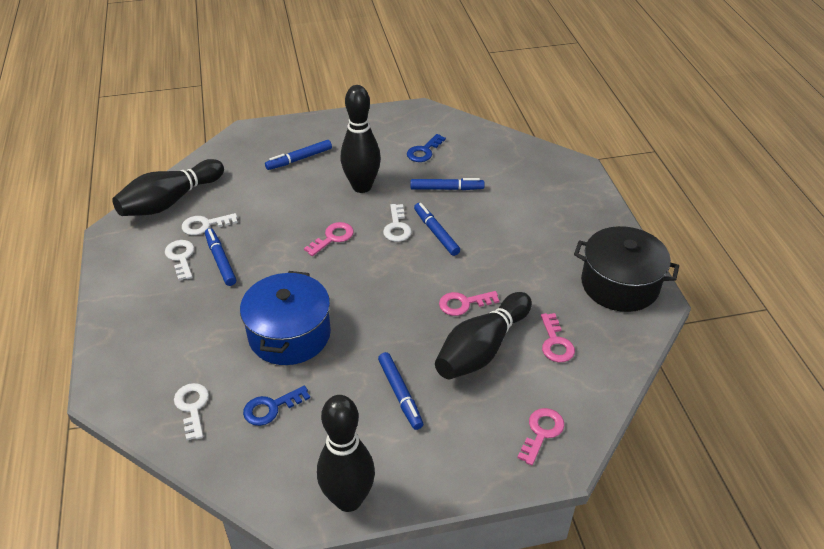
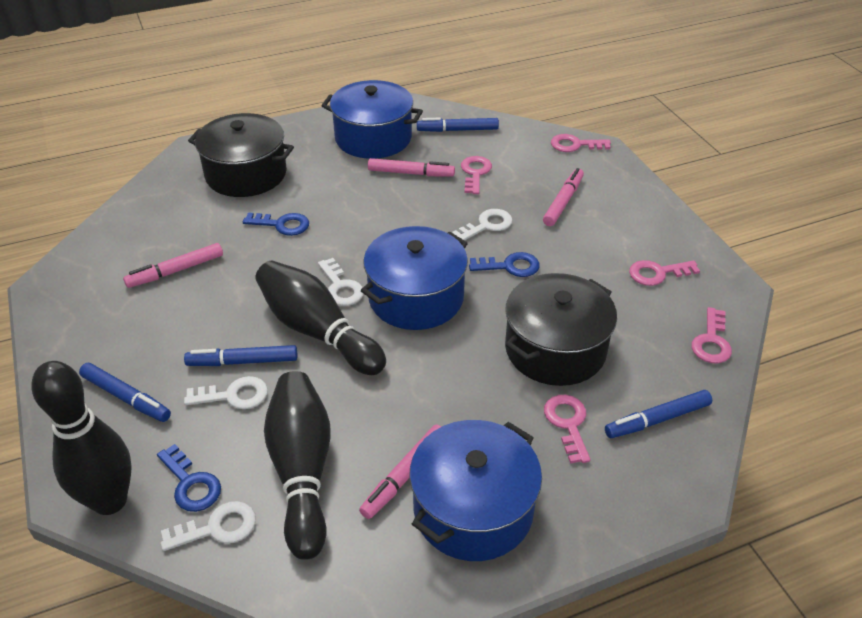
black bowling pin: [112,159,224,216] [317,395,375,512] [341,85,381,193] [435,292,532,379] = 4 -> [31,361,131,515] [255,261,386,375] [264,371,331,560] = 3
black pot: [574,226,679,312] = 1 -> [188,113,294,197] [505,273,617,386] = 2
blue key: [243,385,310,426] [407,134,446,162] = 2 -> [157,444,221,512] [243,212,309,236] [469,252,540,277] = 3
blue marker: [205,228,236,286] [265,140,332,170] [378,352,423,430] [410,178,485,190] [414,203,460,256] = 5 -> [79,363,171,422] [184,345,297,366] [417,118,499,132] [605,390,712,438] = 4
blue pot: [240,271,331,365] = 1 -> [321,80,423,159] [361,226,468,330] [410,420,542,561] = 3
pink key: [304,222,354,256] [439,291,499,316] [517,408,564,465] [541,313,575,362] = 4 -> [461,156,492,194] [544,395,591,464] [551,134,611,152] [629,260,700,286] [691,307,732,364] = 5
pink marker: none = 0 -> [123,243,223,288] [359,425,441,519] [368,158,455,177] [543,168,584,226] = 4

